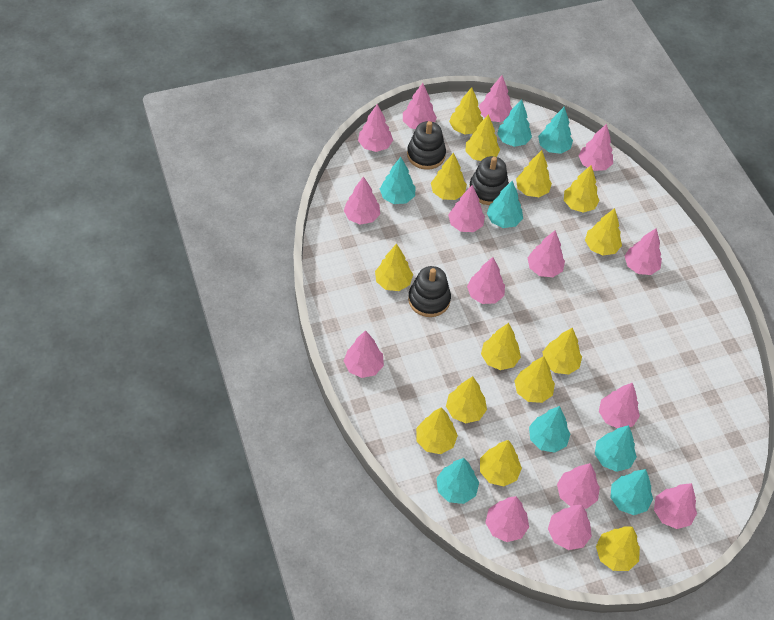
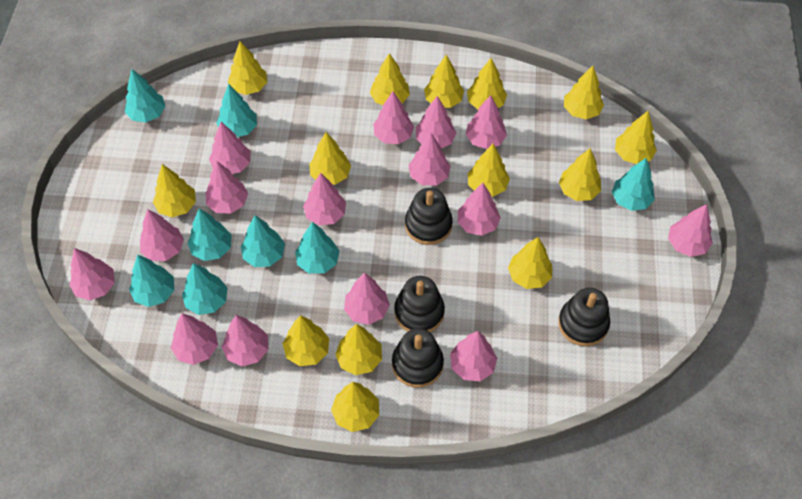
black stacking toy: [407,121,446,170] [408,266,451,317] [469,156,509,205] = 3 -> [392,328,444,388] [394,276,445,332] [405,188,453,245] [558,288,610,346] = 4

